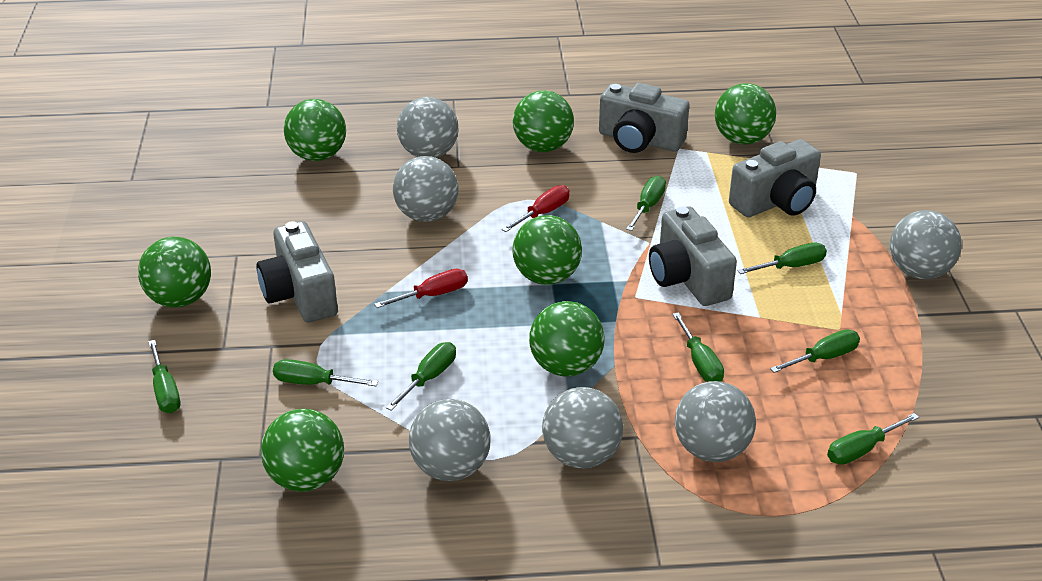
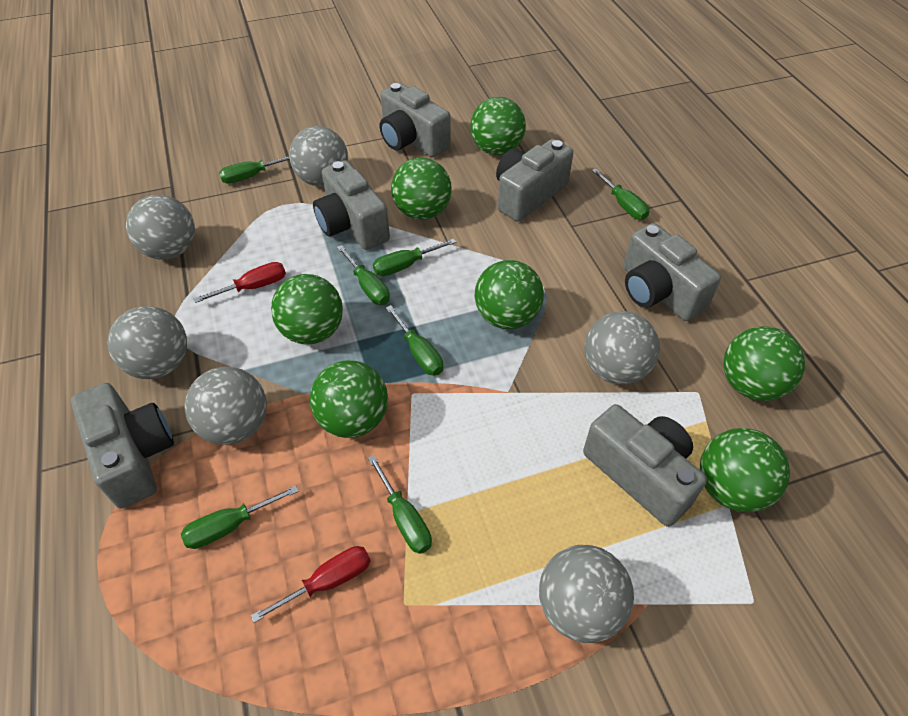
green screwdriver: [148,340,180,413] [273,359,378,386] [386,342,456,411] [626,176,666,231] [672,312,724,382] [737,243,827,274] [770,330,860,373] [827,413,919,465] = 8 -> [181,485,299,549] [219,156,290,184] [337,245,390,305] [368,455,432,554] [373,238,456,276] [386,305,443,376] [591,168,649,220] = 7
grey camera: [256,221,338,323] [599,83,690,153] [649,206,737,306] [729,139,821,217] = 4 -> [71,383,174,509] [313,160,390,250] [380,83,451,157] [496,139,573,222] [583,404,707,527] [623,223,721,321] = 6

